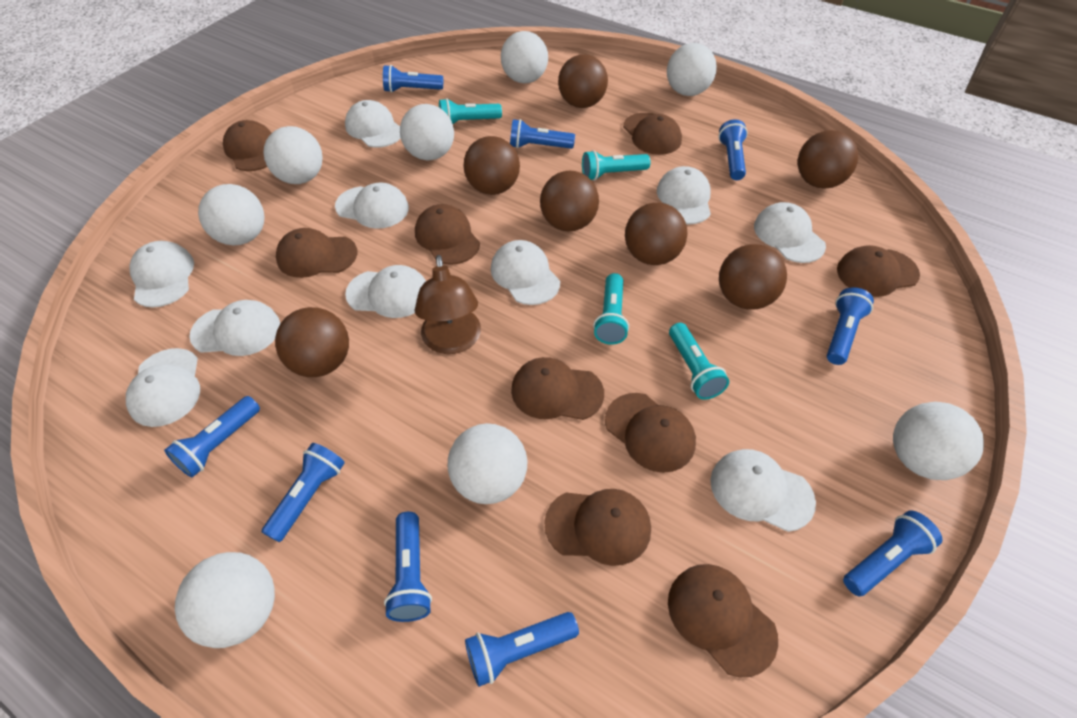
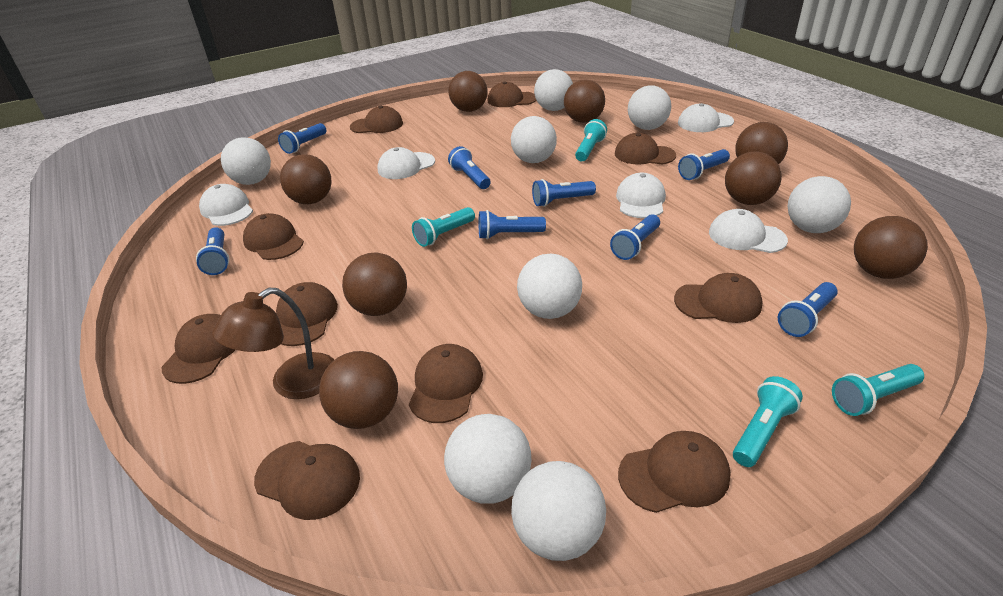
blue flashlight: [164,396,260,478] [262,443,345,542] [383,65,443,93] [384,512,432,622] [465,612,579,687] [510,119,575,149] [719,119,748,180] [827,287,874,365] [843,510,943,597] = 9 -> [196,227,229,275] [278,123,326,154] [448,146,491,189] [479,210,546,239] [532,179,596,207] [610,214,660,260] [678,149,730,180] [778,282,838,337] = 8
brown ball: [275,307,349,377] [464,136,520,195] [540,171,599,231] [558,54,608,108] [625,202,688,265] [719,244,787,309] [798,130,858,189] = 7 -> [280,154,332,204] [319,351,398,429] [342,253,407,316] [449,71,488,112] [564,79,605,123] [725,152,782,205] [735,122,788,164] [854,216,928,279] = 8
brown cap: [223,120,272,171] [276,228,357,278] [415,204,480,265] [511,357,604,420] [544,489,651,566] [605,393,696,473] [623,113,682,155] [668,564,778,677] [837,245,920,297] = 9 -> [162,314,235,384] [243,213,304,260] [254,441,360,520] [276,282,338,346] [350,106,403,133] [409,344,483,423] [487,82,537,107] [615,133,676,164] [618,431,731,513] [674,273,763,323] = 10
white cap: [126,348,200,427] [129,241,194,308] [189,300,280,356] [335,182,409,229] [345,100,401,148] [345,265,426,318] [491,240,560,305] [657,166,711,224] [710,449,816,532] [754,202,826,263] = 10 -> [199,184,253,226] [377,147,435,179] [616,173,666,218] [678,103,734,132] [709,209,788,253] = 5

